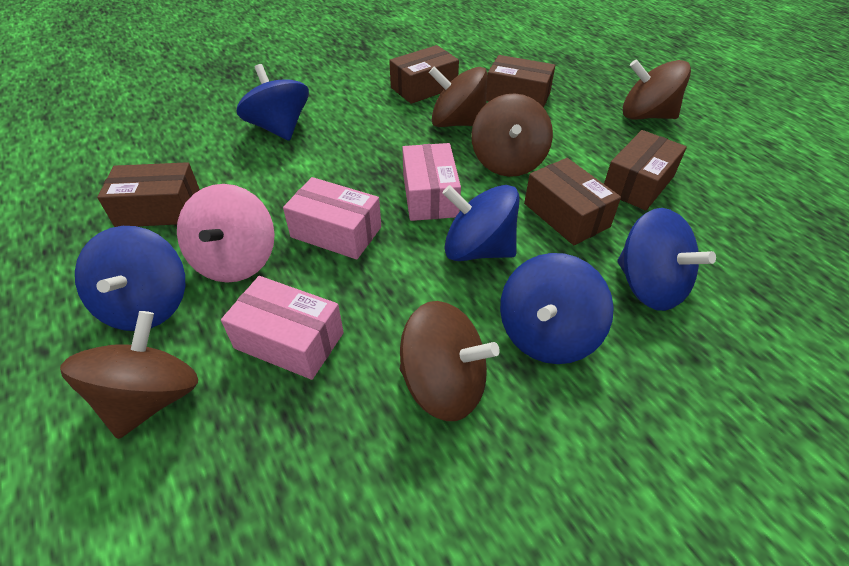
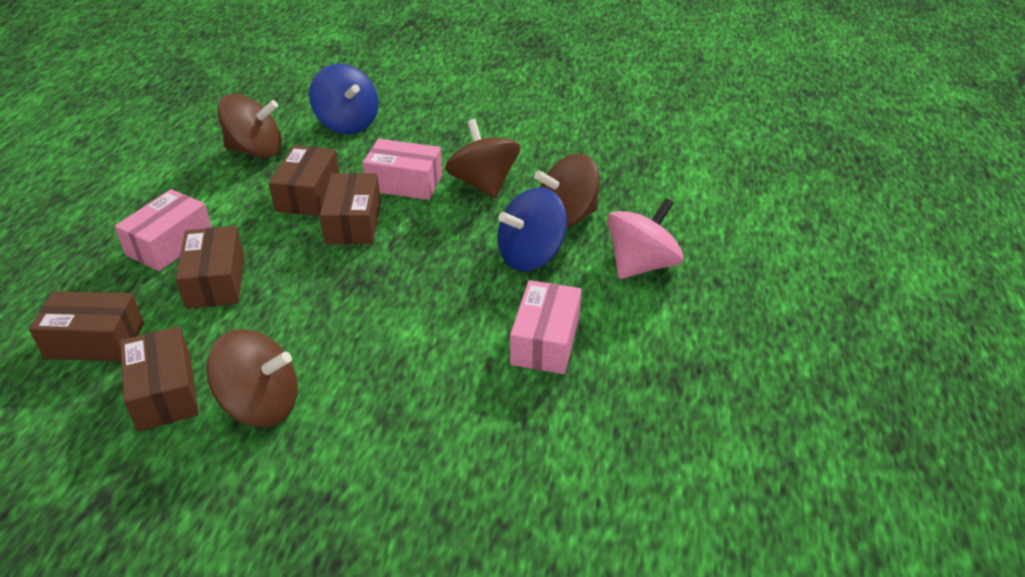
blue spinning top: [75,226,185,331] [236,64,309,141] [443,185,519,261] [500,253,614,364] [617,208,716,311] = 5 -> [309,64,379,134] [497,188,567,271] = 2
brown spinning top: [60,311,198,439] [400,301,500,421] [429,66,487,127] [471,93,553,177] [623,59,691,120] = 5 -> [206,329,298,427] [218,93,282,158] [445,119,520,199] [534,154,600,228] = 4

